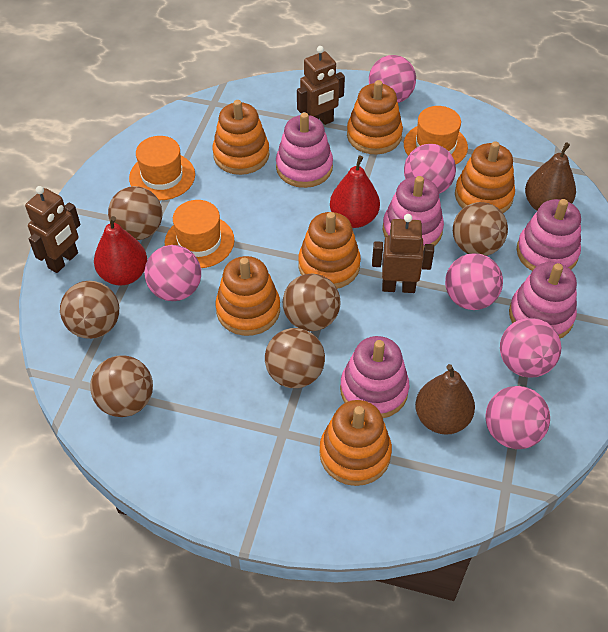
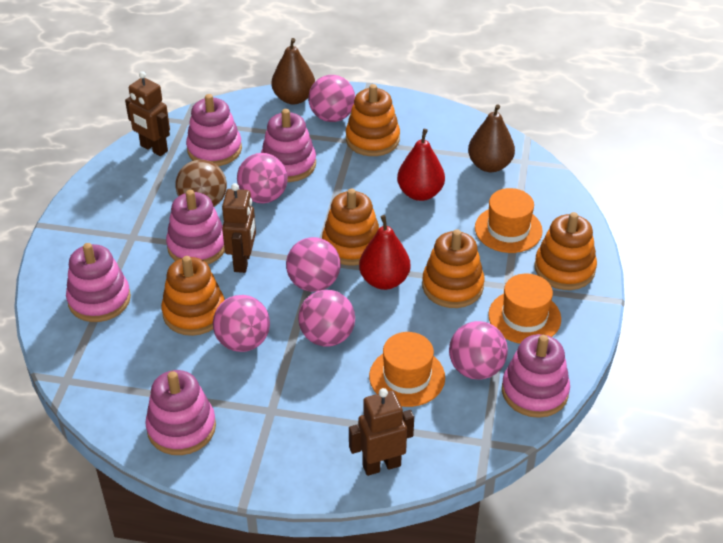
brown ball: [60,281,119,339] [90,355,153,417] [108,186,163,240] [265,328,325,388] [283,273,341,331] [453,202,508,256] = 6 -> [175,160,227,207] = 1
orange stacking toy: [213,100,269,175] [215,256,280,336] [298,212,361,289] [319,400,392,486] [347,80,403,154] [455,141,515,213] = 6 -> [161,256,225,336] [322,189,379,266] [346,84,400,156] [422,229,484,308] [534,212,597,290] = 5
pink stacking toy: [276,112,333,188] [340,336,409,418] [383,176,444,251] [509,262,577,338] [517,199,581,271] = 5 -> [66,243,131,322] [145,370,216,455] [166,190,225,264] [186,94,242,166] [261,109,316,182] [502,334,570,418] = 6

